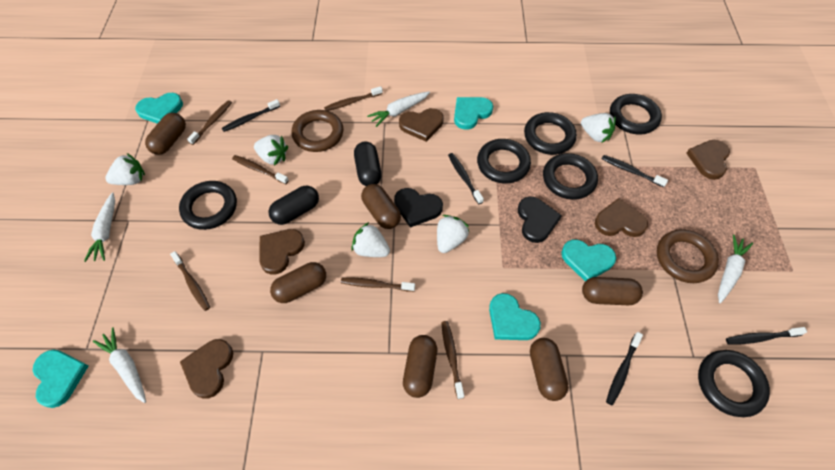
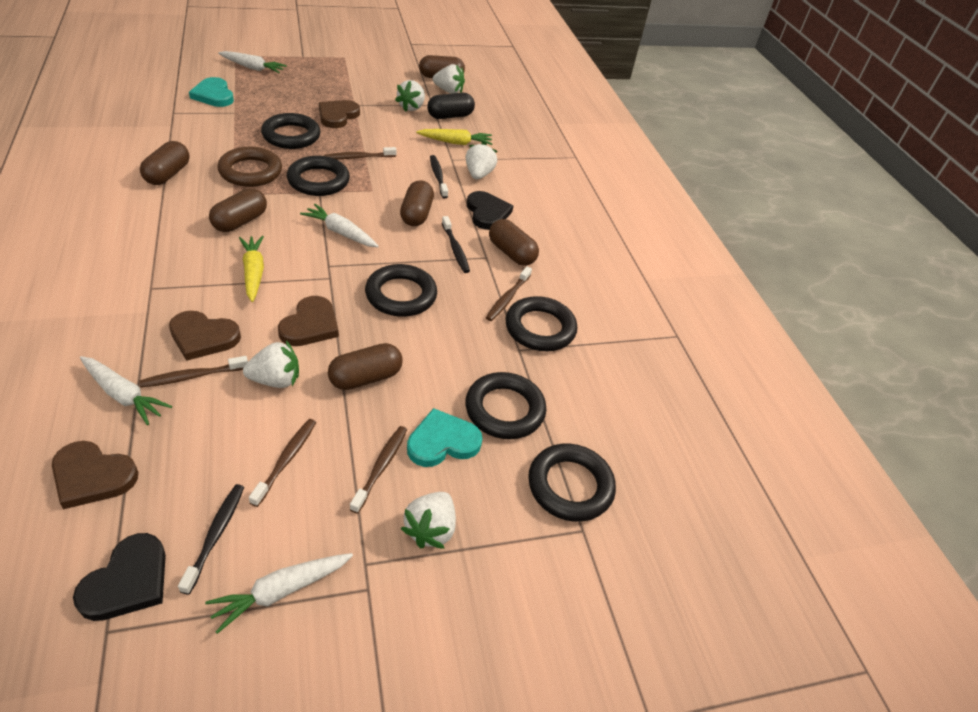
black capsule: [268,186,319,225] [354,141,382,186] = 2 -> [427,93,475,119] = 1
black toothbrush: [222,99,280,132] [448,153,484,204] [602,155,668,187] [606,332,643,405] [726,327,807,345] = 5 -> [178,484,244,595] [430,155,448,198] [442,216,470,273] = 3
brown heart: [180,339,233,399] [259,229,305,275] [399,108,444,142] [595,198,648,237] [686,140,730,180] = 5 -> [52,441,138,509] [169,311,241,361] [278,296,339,346] [319,100,360,128] = 4
brown ring: [291,110,343,152] [657,229,719,283] = 2 -> [217,147,282,187] = 1
brown toothbrush: [170,251,210,311] [187,100,232,145] [232,155,289,184] [324,86,383,111] [341,278,415,292] [441,321,464,399] = 6 -> [139,356,248,388] [249,419,316,507] [324,147,397,159] [350,426,407,514] [486,266,532,321] = 5
turquoise heart: [33,349,88,408] [135,93,183,124] [454,97,493,130] [489,293,541,340] [561,240,616,282] = 5 -> [189,77,234,107] [407,408,483,467] = 2
yellow carrot: none = 0 -> [239,236,264,302] [416,129,493,145] = 2

